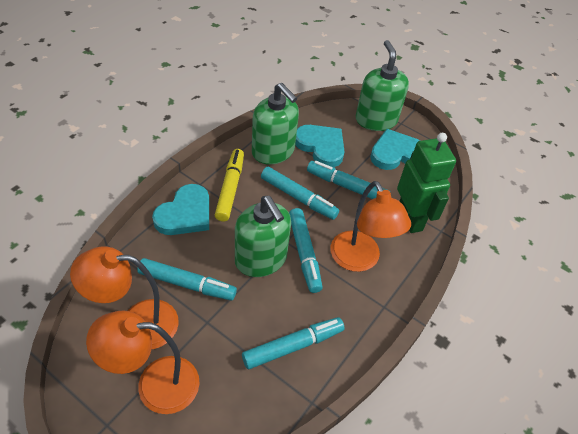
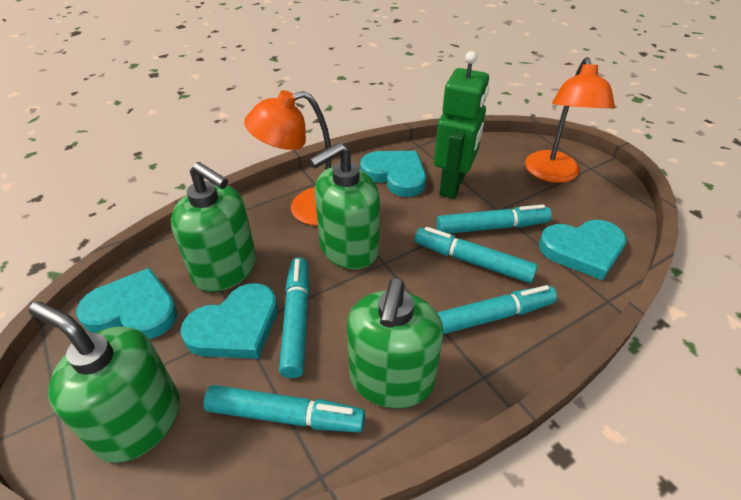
green soap dispenser: [235,196,291,277] [252,83,299,165] [356,40,409,131] = 3 -> [29,301,180,463] [171,162,256,292] [309,142,380,269] [347,278,443,409] = 4
orange lamp: [70,246,179,349] [86,310,199,414] [330,181,411,272] = 3 -> [244,90,331,226] [525,57,615,183] = 2
turquoise heart: [152,184,209,235] [295,125,345,167] [370,129,420,170] = 3 -> [76,268,178,339] [180,283,278,359] [360,151,426,197] [539,220,627,281] = 4
yellow marker: [215,149,244,222] = 1 -> none = 0

